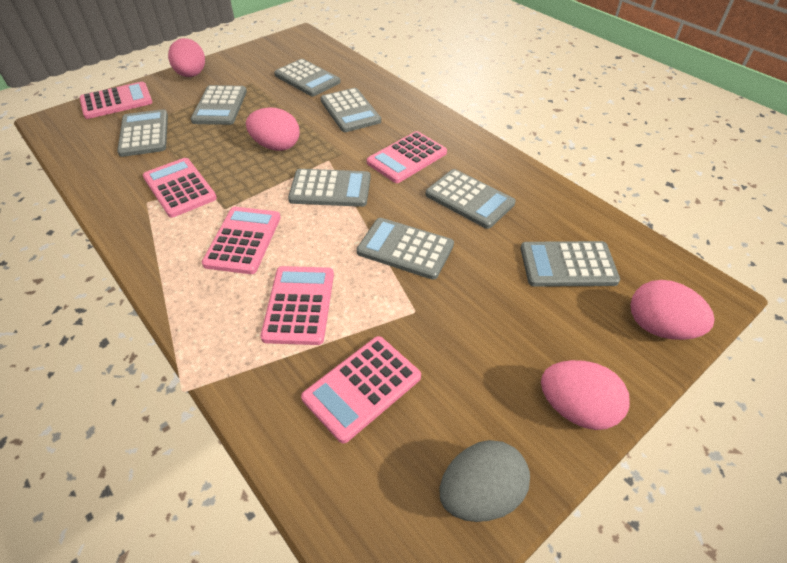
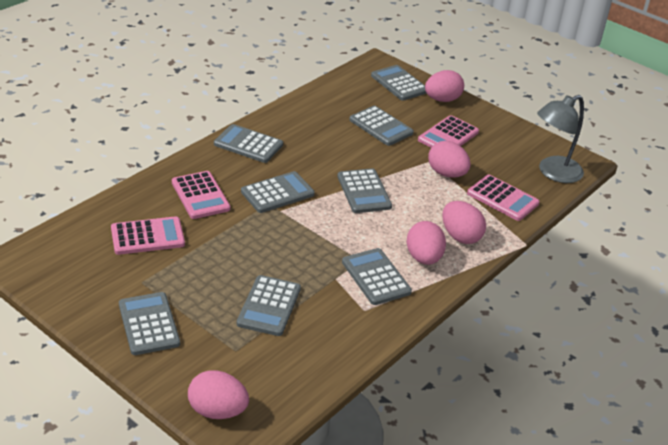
grey egg: [440,440,530,522] = 1 -> none = 0
grey lamp: none = 0 -> [537,95,584,183] = 1
pink calculator: [80,82,153,119] [143,158,217,218] [202,207,281,274] [261,266,334,345] [301,336,421,443] [367,131,447,183] = 6 -> [111,216,185,255] [172,171,230,219] [418,115,479,148] [467,175,540,221] = 4
pink egg: [168,38,205,77] [246,107,300,151] [541,360,630,430] [630,280,715,340] = 4 -> [188,370,249,419] [406,221,446,265] [425,70,464,102] [428,141,471,178] [442,201,486,244] = 5

